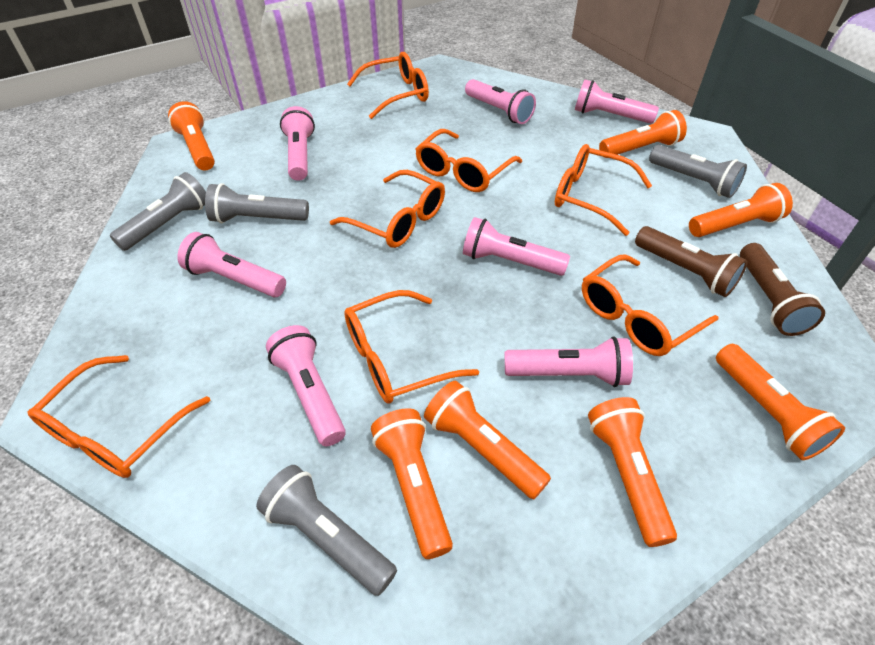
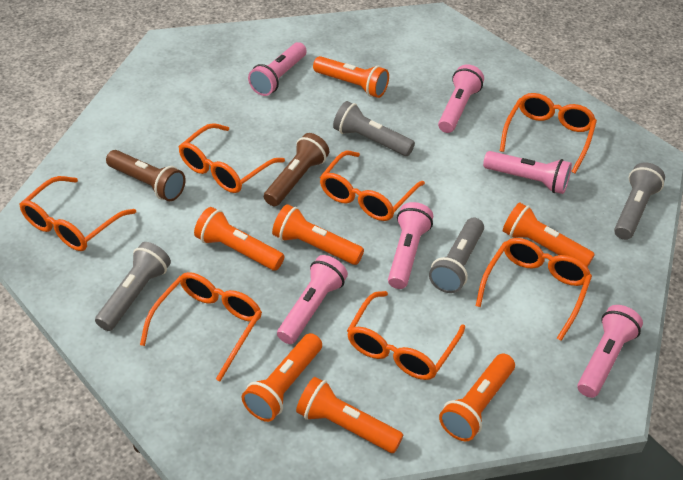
pink flashlight: [177,232,286,297] [266,325,346,446] [280,106,315,181] [463,217,570,276] [465,79,536,124] [505,336,633,387] [575,80,659,124] = 7 -> [248,42,307,96] [277,255,348,344] [388,202,433,289] [438,64,484,133] [483,151,572,194] [577,305,643,398] = 6

